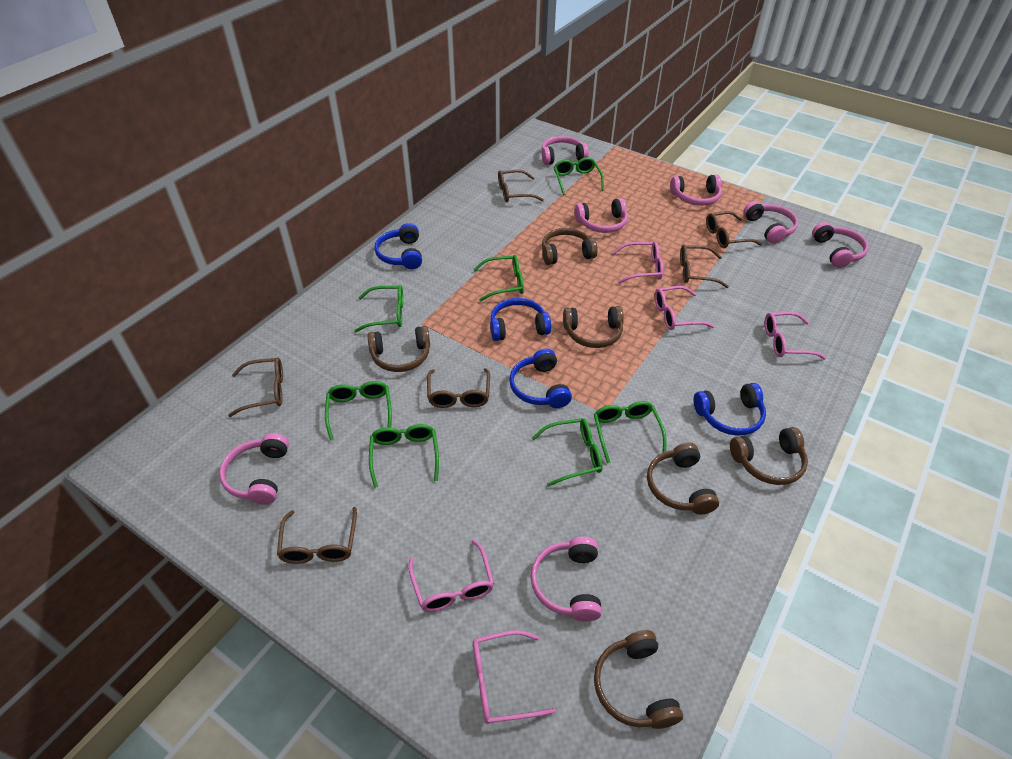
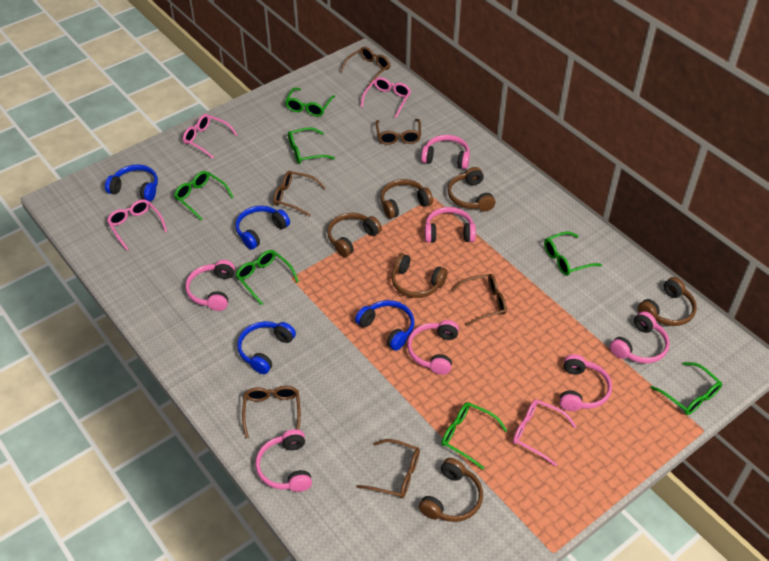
pink glasses: [408,539,494,612] [473,630,556,724] [612,241,663,283] [655,286,715,330] [765,312,826,359] = 5 -> [107,199,167,250] [183,114,238,159] [360,77,411,118] [513,400,576,466] = 4

